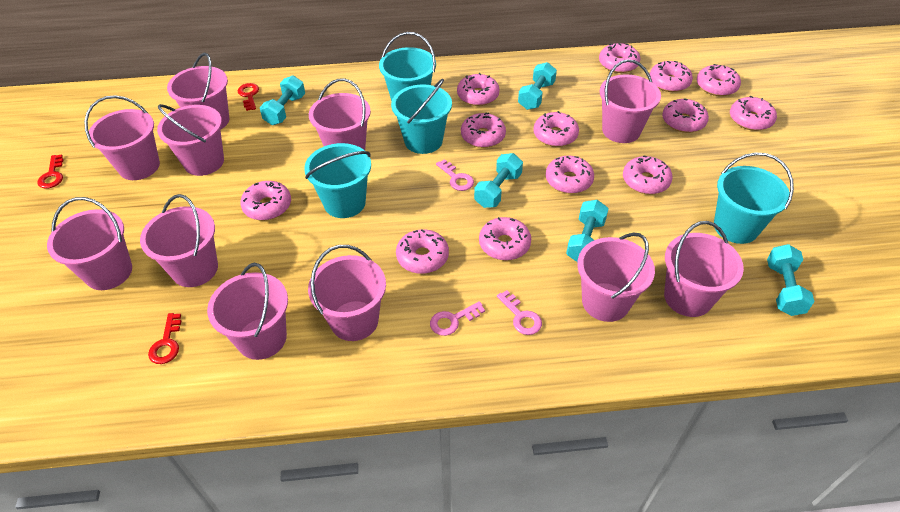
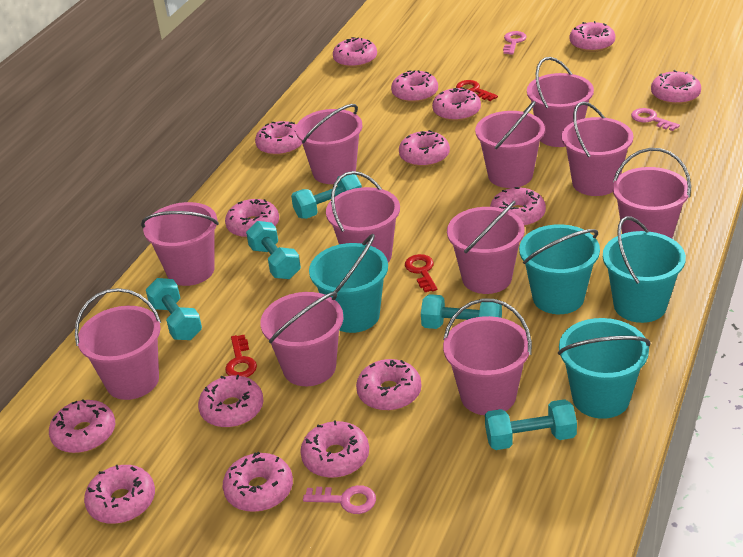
pink donut: [240,181,291,220] [396,229,449,274] [457,73,499,106] [461,112,506,148] [479,217,531,260] [533,111,579,147] [546,156,594,194] [599,43,641,73] [623,155,673,194] [650,61,693,92] [662,98,709,133] [697,64,741,96] [730,96,777,131] = 13 -> [49,399,115,453] [84,465,155,524] [198,375,263,428] [223,452,293,512] [225,199,279,238] [255,121,302,156] [300,420,369,478] [333,37,377,68] [356,359,422,411] [391,70,438,103] [399,130,450,167] [432,87,481,121] [490,187,546,227] [570,21,615,52] [651,70,701,105] = 15

